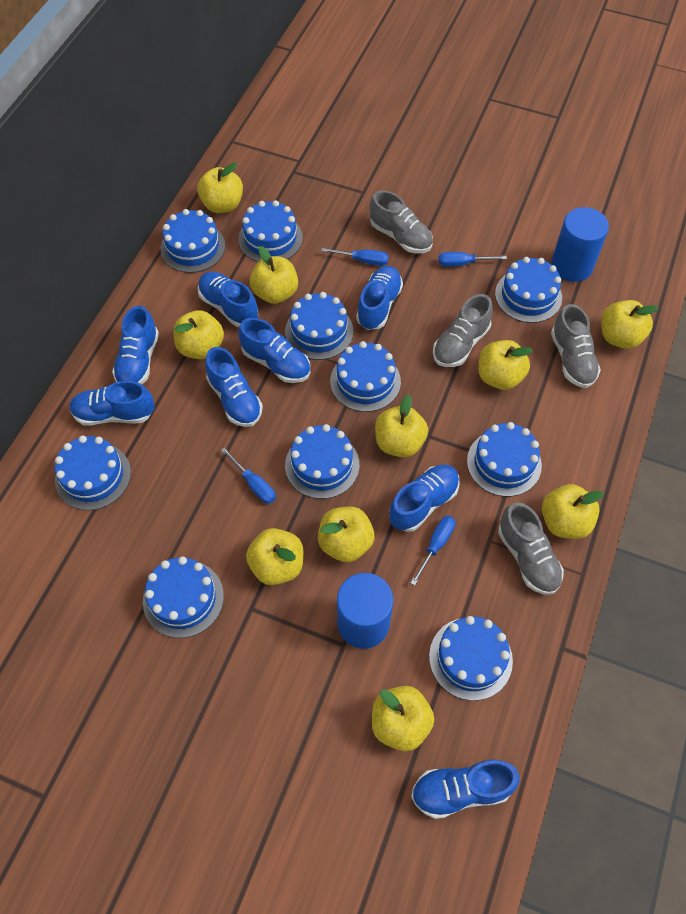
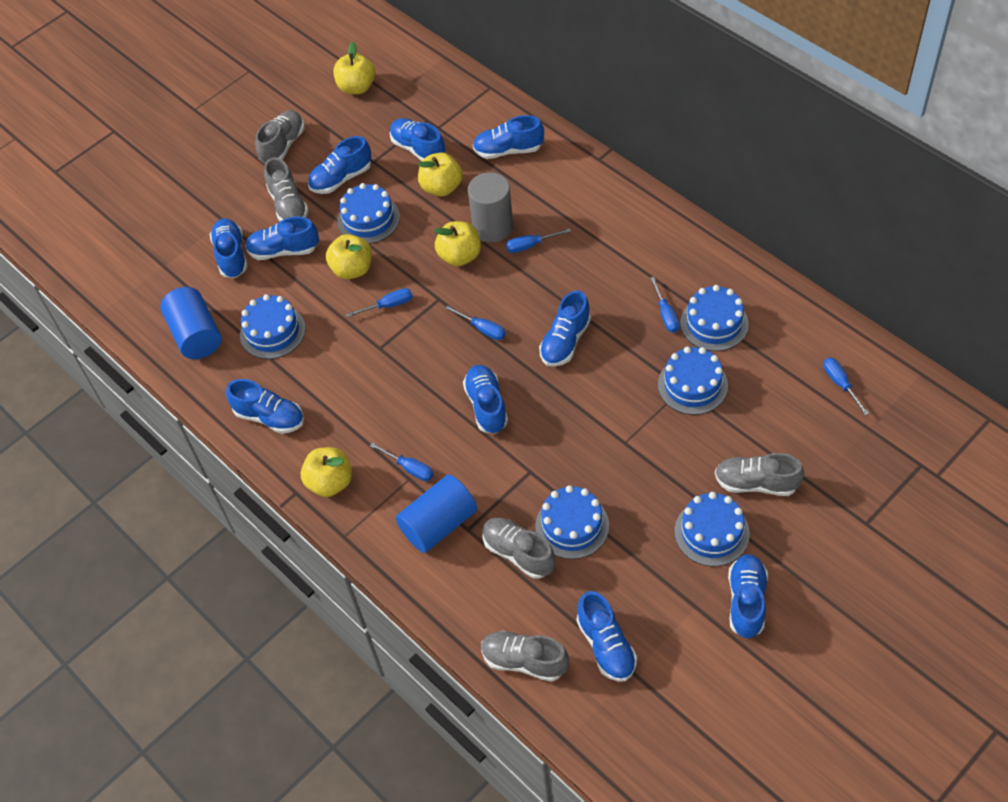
blue cake: [55,436,131,510] [143,556,224,638] [160,209,225,273] [238,200,303,262] [285,292,353,360] [285,424,359,499] [330,341,401,412] [429,616,513,701] [467,422,542,497] [495,257,562,323] = 10 -> [240,294,306,359] [337,183,400,244] [535,485,609,559] [658,347,728,415] [674,492,750,566] [680,285,749,351] = 6
blue screwdriver: [221,447,276,504] [321,248,389,266] [411,516,455,586] [438,252,507,267] = 4 -> [346,288,413,317] [370,443,434,481] [445,306,506,340] [506,228,571,253] [650,277,680,333] [823,358,869,415] = 6
blue shoe: [69,381,155,426] [112,306,159,384] [198,271,258,327] [205,347,263,427] [239,318,310,383] [356,266,403,330] [389,464,460,532] [411,759,520,819] = 8 -> [210,218,248,278] [226,379,304,434] [245,216,319,260] [308,136,371,194] [390,118,446,161] [463,365,508,434] [472,115,544,159] [539,290,591,367] [577,591,637,682] [728,554,768,638] = 10
grey cylinder: none = 0 -> [468,172,513,242] = 1
grey shoe: [370,190,433,254] [433,294,493,367] [498,502,564,595] [551,304,601,388] = 4 -> [255,110,304,164] [264,157,309,221] [481,631,569,682] [482,517,555,579] [715,453,804,496] = 5
yellow apple: [174,310,224,359] [197,162,243,213] [246,528,303,585] [250,246,298,304] [318,507,375,562] [372,686,434,751] [375,394,428,457] [478,340,533,390] [542,484,604,539] [601,300,659,349] = 10 -> [301,447,352,497] [326,234,372,279] [333,42,375,94] [418,152,462,196] [434,221,481,266] = 5

